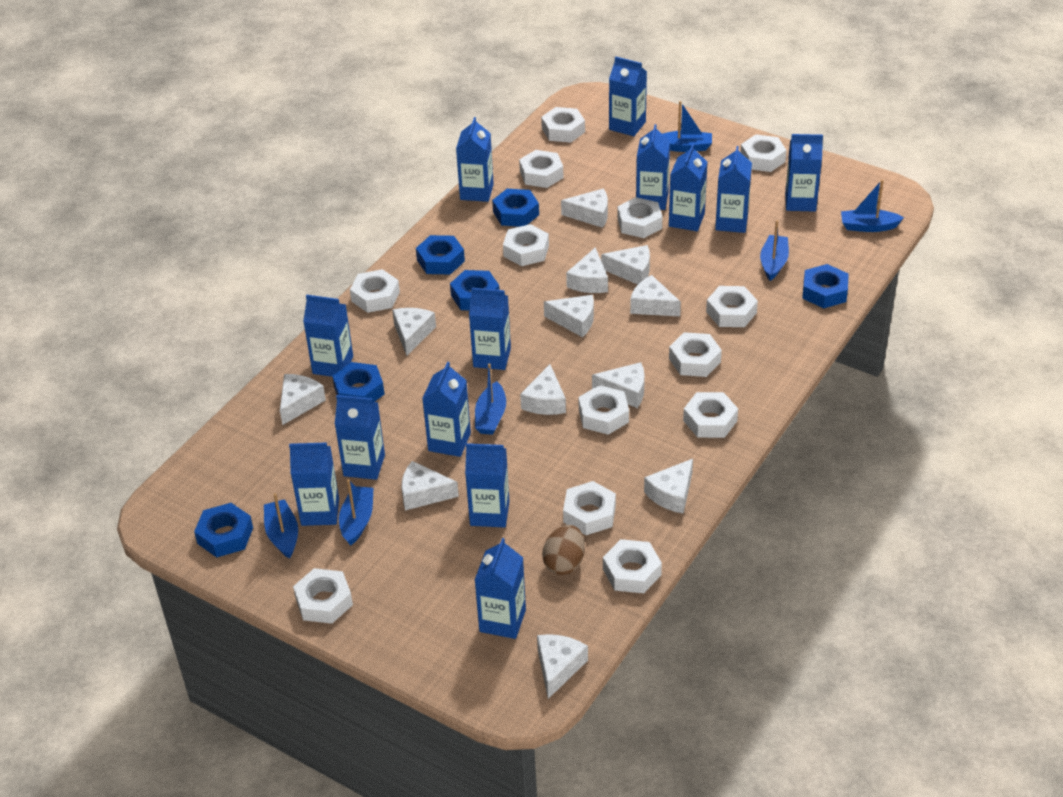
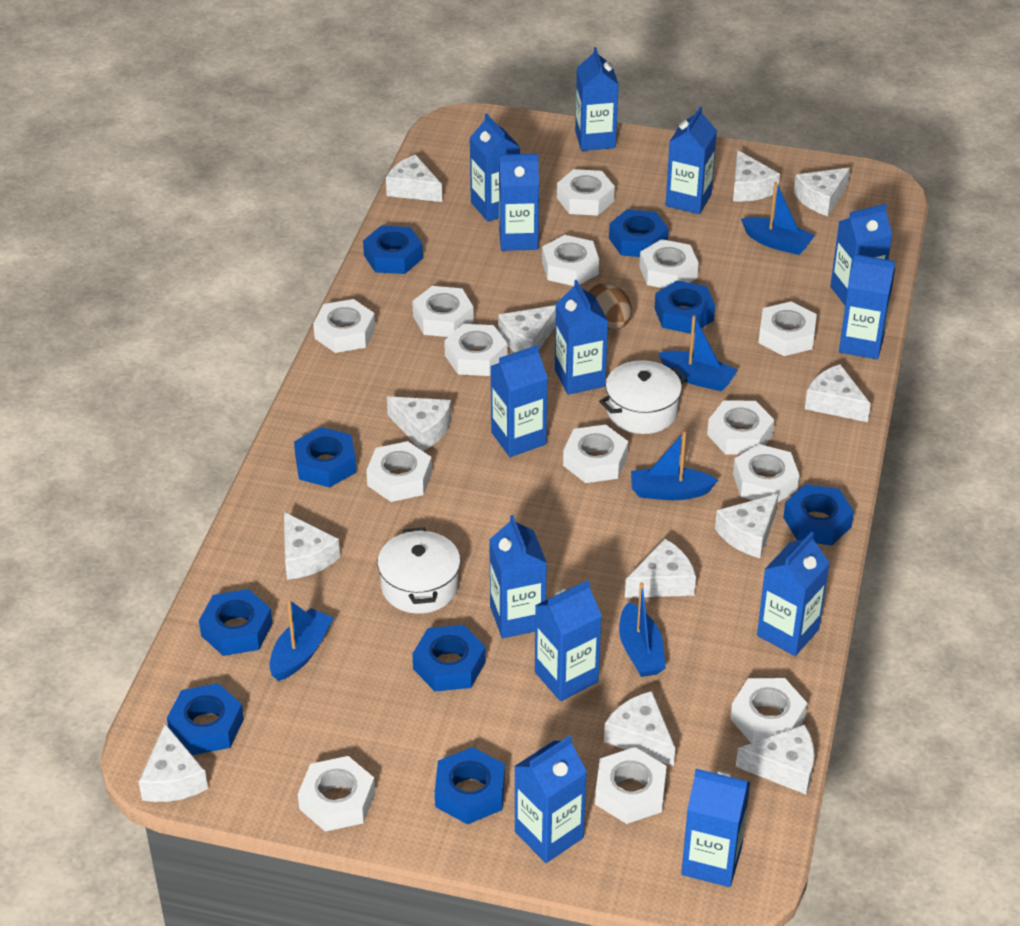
blue boat: [264,493,298,559] [339,479,374,546] [475,363,506,435] [663,101,712,152] [760,220,789,281] [841,180,904,232] = 6 -> [269,599,334,681] [619,582,666,677] [631,432,718,500] [658,316,738,391] [741,182,815,255] = 5
blue nut: [194,503,253,557] [332,362,384,402] [416,235,465,275] [450,270,500,310] [492,189,539,227] [802,264,849,308] = 6 -> [167,683,244,755] [199,589,273,656] [294,427,356,487] [363,226,423,274] [412,625,486,692] [435,747,505,824] [609,209,669,257] [654,280,715,334] [783,484,854,546] = 9
white nut: [293,568,353,624] [350,269,400,313] [503,224,549,266] [519,150,563,188] [541,107,585,143] [563,481,616,535] [578,385,629,435] [603,539,662,593] [618,197,662,238] [669,332,722,377] [683,392,738,438] [706,286,758,327] [741,134,786,172] = 13 -> [298,756,375,832] [313,299,375,353] [366,441,432,502] [412,286,474,337] [444,324,507,376] [542,235,599,286] [557,169,615,216] [563,424,628,483] [595,747,667,824] [639,239,699,288] [707,400,774,455] [730,678,807,743] [733,444,799,502] [759,301,817,356] = 14
white pot: none = 0 -> [377,527,461,614] [599,360,687,434] = 2

